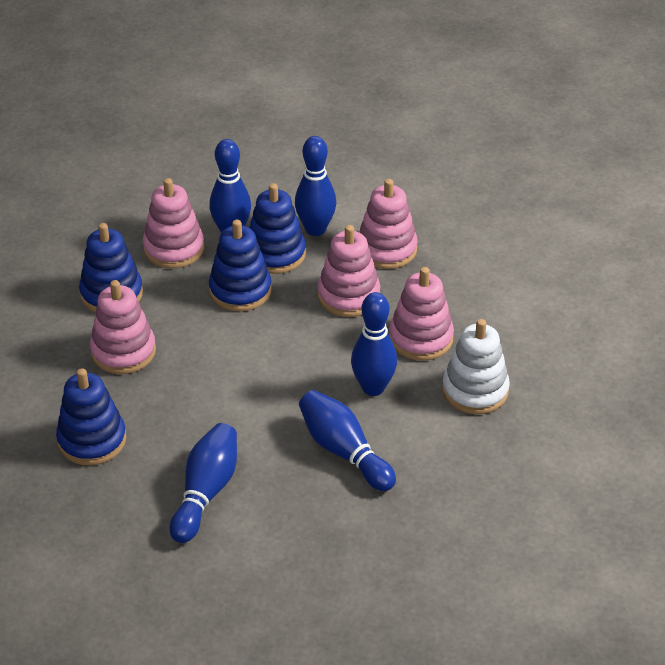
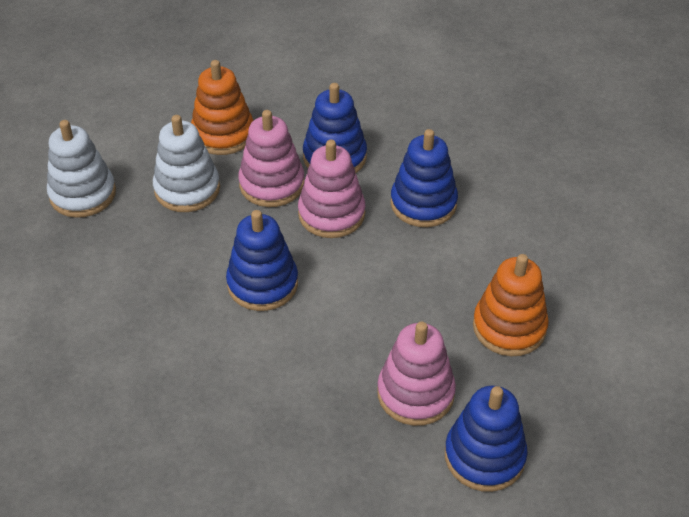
blue bowling pin: [169,423,237,543] [209,139,251,233] [295,136,336,236] [299,390,396,491] [351,292,397,396] = 5 -> none = 0
orange stacking toy: none = 0 -> [191,60,254,155] [473,254,549,356] = 2
pink stacking toy: [90,280,156,374] [143,178,204,269] [318,225,380,317] [359,179,418,269] [389,267,454,361] = 5 -> [238,110,304,207] [298,140,365,238] [377,322,456,426] = 3
white stacking toy: [442,319,510,414] = 1 -> [47,120,116,218] [153,115,220,212] = 2

